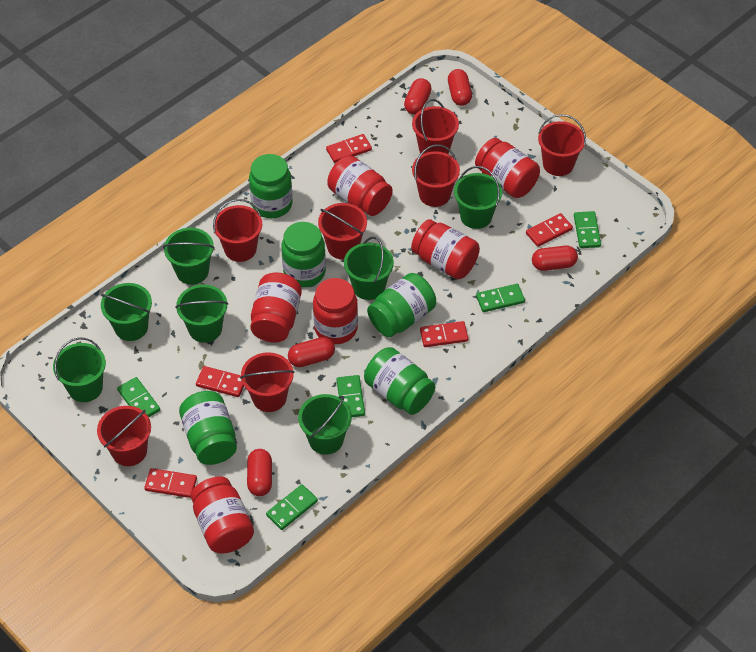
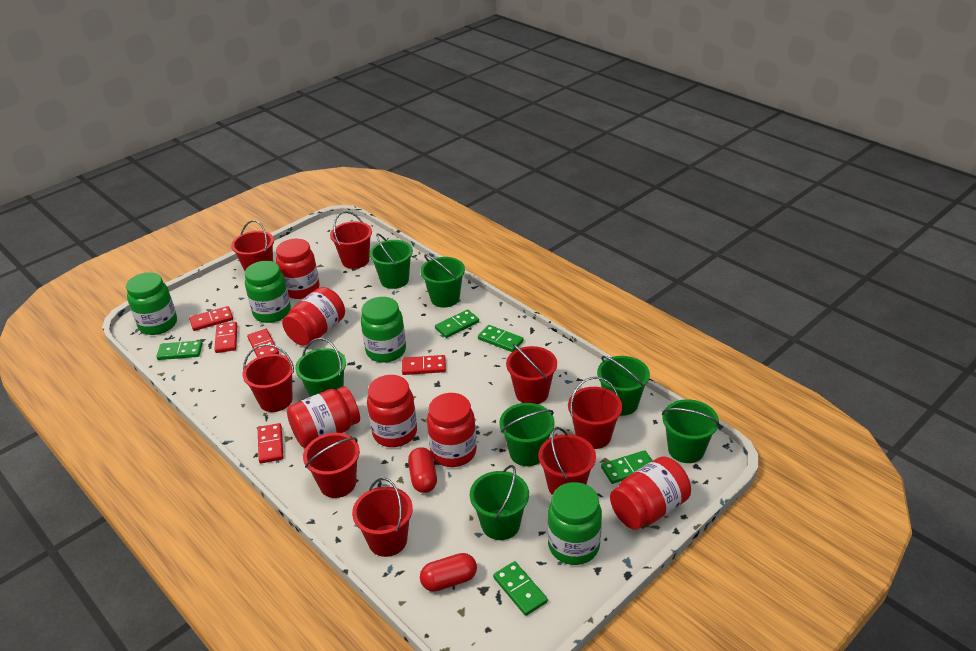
green jar: [179,391,237,465] [249,154,293,218] [281,222,326,287] [364,347,435,415] [367,273,436,337] = 5 -> [126,272,177,335] [245,261,291,323] [361,297,406,363] [548,482,602,565] = 4
red bucket: [97,406,151,466] [213,199,262,262] [240,353,294,412] [318,203,367,259] [412,99,459,154] [412,145,460,207] [538,114,586,176] = 7 -> [231,220,274,271] [243,344,294,412] [303,433,360,498] [330,211,372,269] [352,478,413,557] [506,344,557,404] [538,427,596,495] [568,377,622,449] = 8
red capsule: [247,449,272,496] [288,337,335,367] [404,78,432,115] [448,69,472,106] [532,245,578,271] = 5 -> [408,447,437,493] [420,553,477,592] = 2

